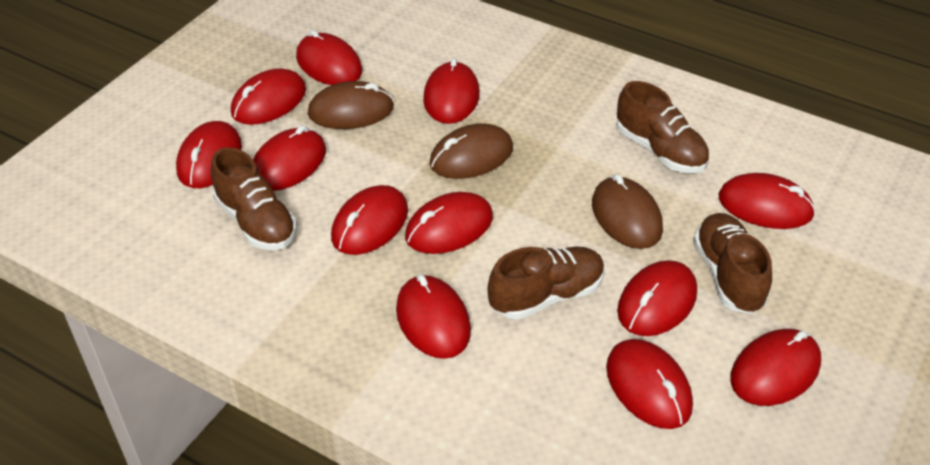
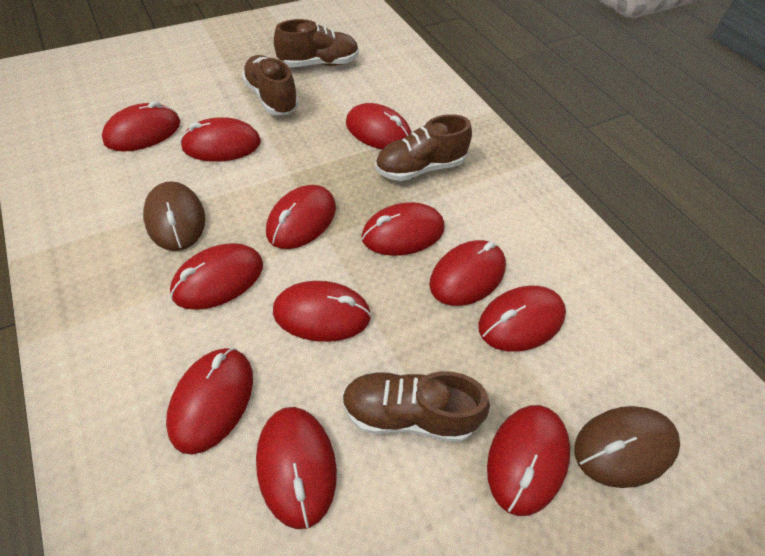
brown mouse: [308,81,394,129] [429,123,513,179] [592,174,663,249] = 3 -> [143,181,205,251] [575,406,680,488] = 2

